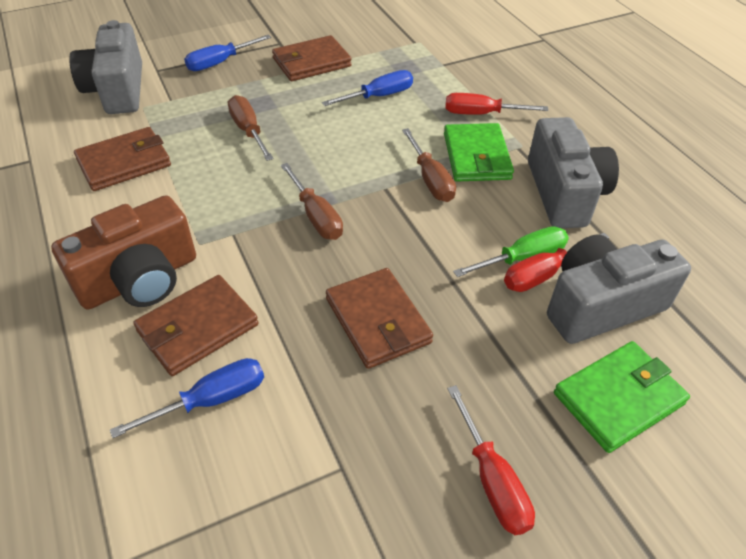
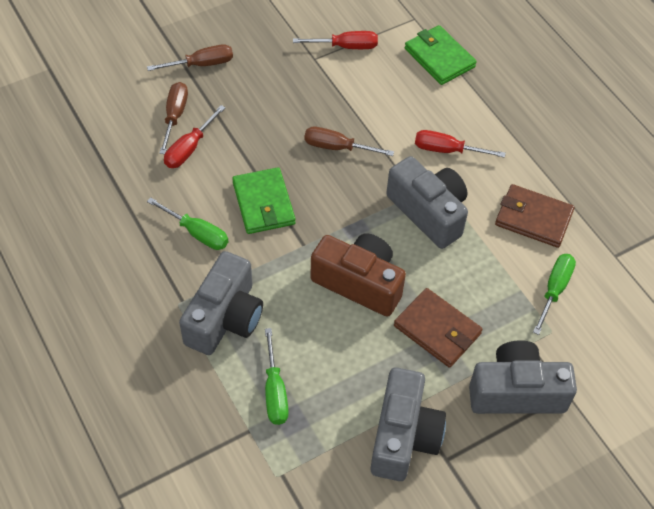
blue screwdriver: [110,358,264,438] [184,35,271,71] [322,70,413,106] = 3 -> none = 0
brown wallet: [74,127,171,191] [133,275,259,376] [272,35,352,81] [326,268,433,369] = 4 -> [394,288,483,368] [495,184,575,248] = 2
green screwdriver: [453,226,569,277] = 1 -> [147,198,228,250] [265,328,288,425] [533,254,576,335] = 3
grey camera: [69,20,142,114] [528,117,619,228] [547,234,691,344] = 3 -> [179,251,263,355] [370,367,446,481] [386,156,468,249] [469,340,577,414] = 4

